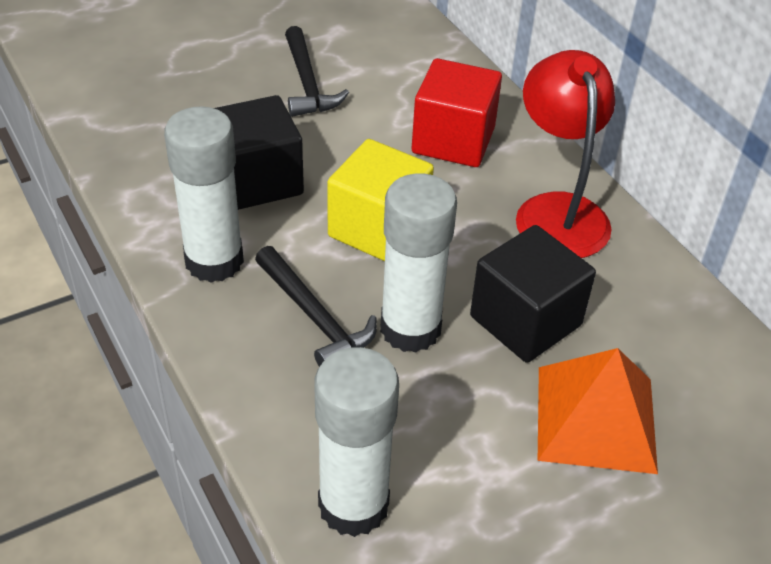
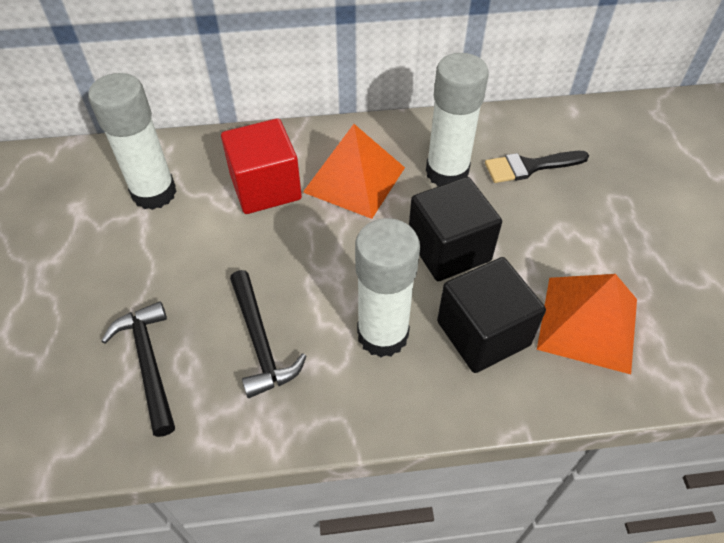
black brush: none = 0 -> [485,151,589,183] = 1
orange pyramid: [538,348,658,474] = 1 -> [303,124,405,219] [537,274,637,374] = 2
red lamp: [516,50,615,258] = 1 -> none = 0
yellow cube: [327,139,434,261] = 1 -> none = 0

